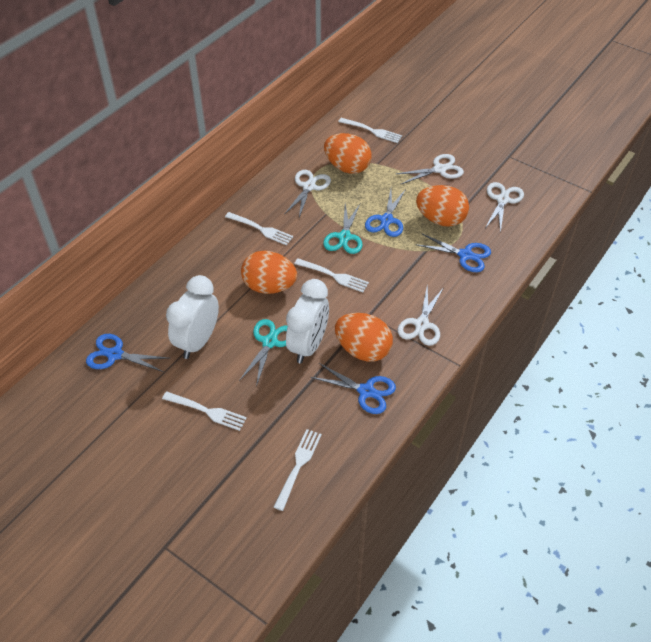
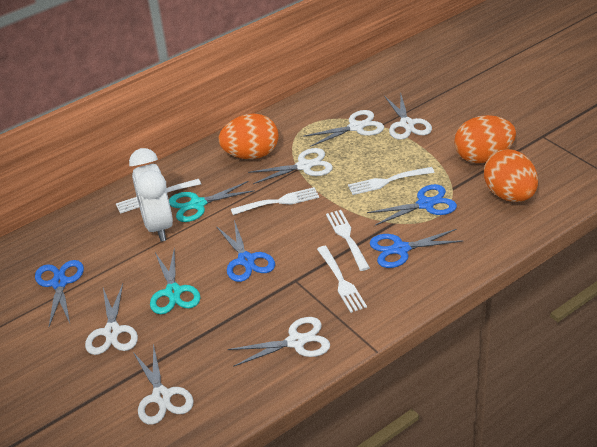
orange egg: [241,251,297,294] [324,133,372,174] [335,313,393,362] [416,185,469,227] = 4 -> [219,114,279,159] [454,115,516,163] [484,149,538,202] = 3
white clock: [166,275,219,359] [286,279,329,364] = 2 -> [129,148,173,242] = 1
white scissors: [285,170,331,218] [396,154,464,184] [398,284,444,346] [485,182,524,233] = 4 -> [85,284,138,355] [133,344,193,425] [228,317,330,367] [248,148,333,184] [303,110,384,147] [384,92,432,140] = 6

